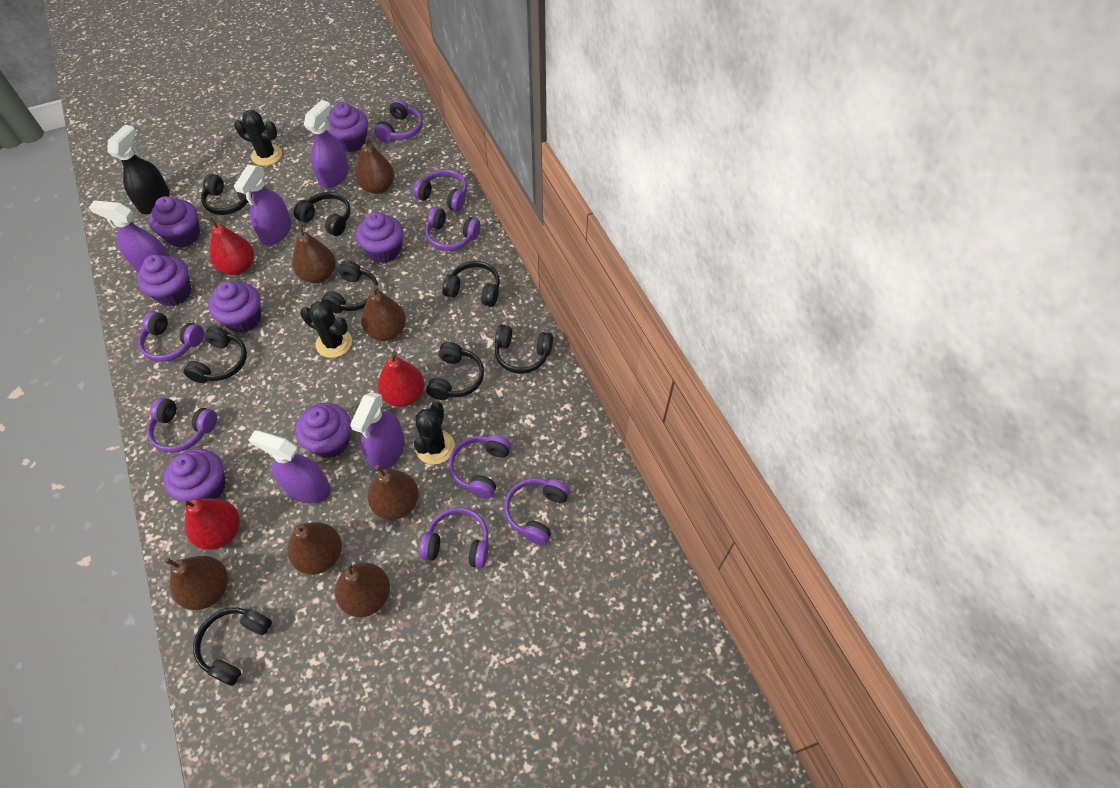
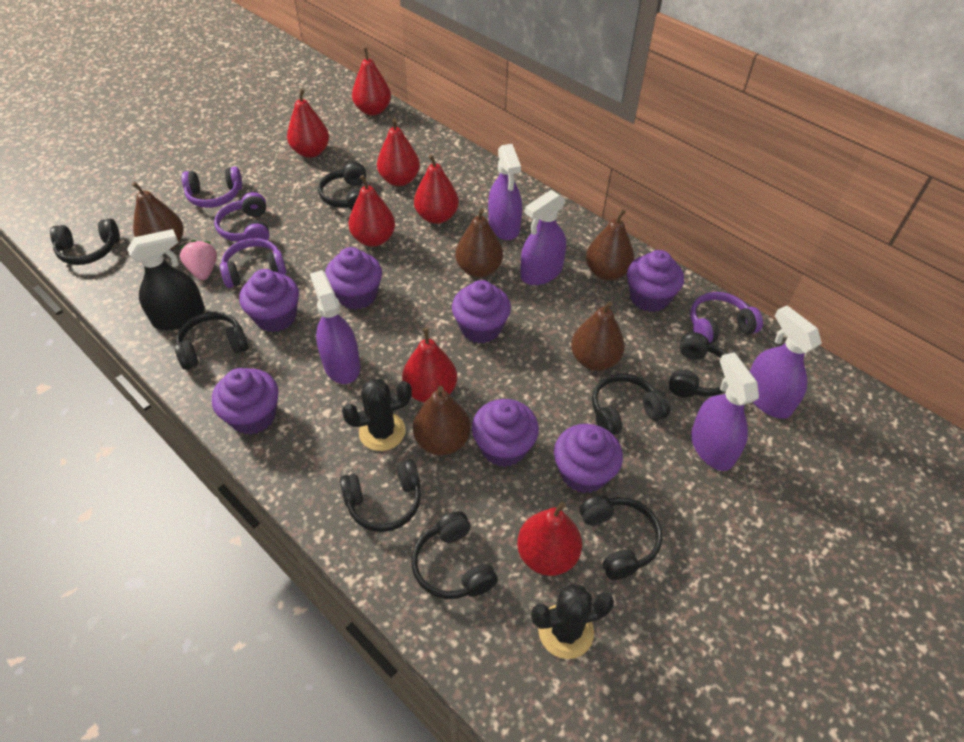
black cactus: [234,110,282,166] [300,301,352,358] [414,402,455,464] = 3 -> [342,379,412,451] [531,584,614,659] = 2
brown pear: [164,556,228,610] [288,522,342,575] [292,223,336,283] [335,562,390,617] [355,136,395,194] [361,285,406,341] [367,465,419,520] = 7 -> [132,182,183,250] [413,386,471,455] [455,208,503,278] [571,301,625,371] [586,209,634,280] = 5
pink strawberry: none = 0 -> [180,240,217,280] = 1
purple headphones: [138,311,204,362] [147,397,217,453] [374,99,423,142] [413,169,467,211] [420,507,489,569] [425,207,481,251] [449,435,511,498] [504,478,570,545] = 8 -> [182,167,242,208] [214,192,270,242] [220,238,287,288] [690,292,763,344] = 4
red pear: [181,499,240,550] [208,217,254,275] [377,351,425,407] = 3 -> [287,89,329,158] [349,175,395,247] [352,48,391,115] [377,119,420,186] [402,328,457,403] [414,154,459,224] [517,502,582,576] = 7

